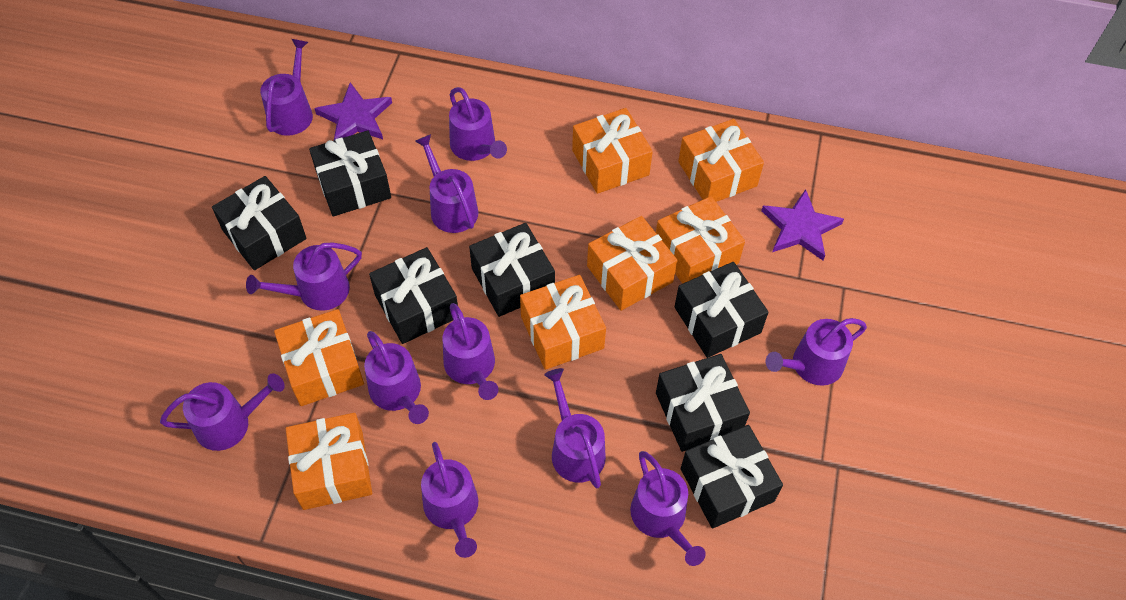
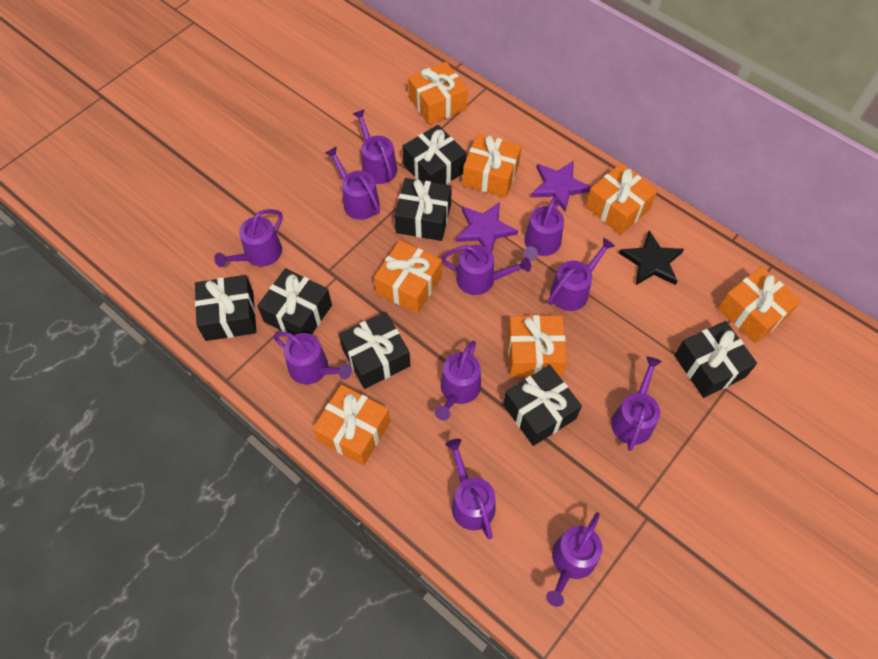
black star: none = 0 -> [619,230,684,285] = 1

